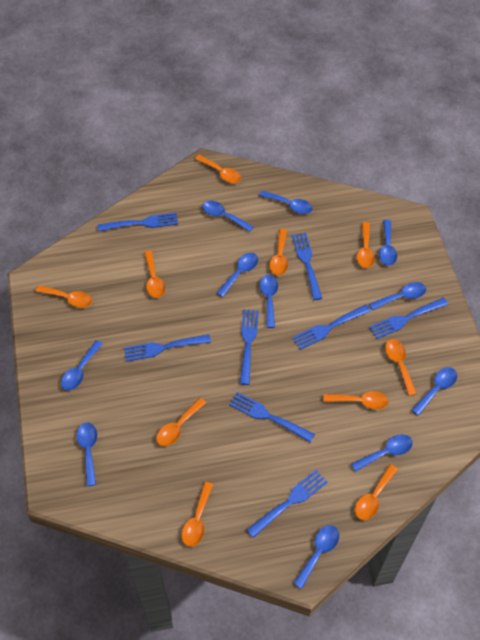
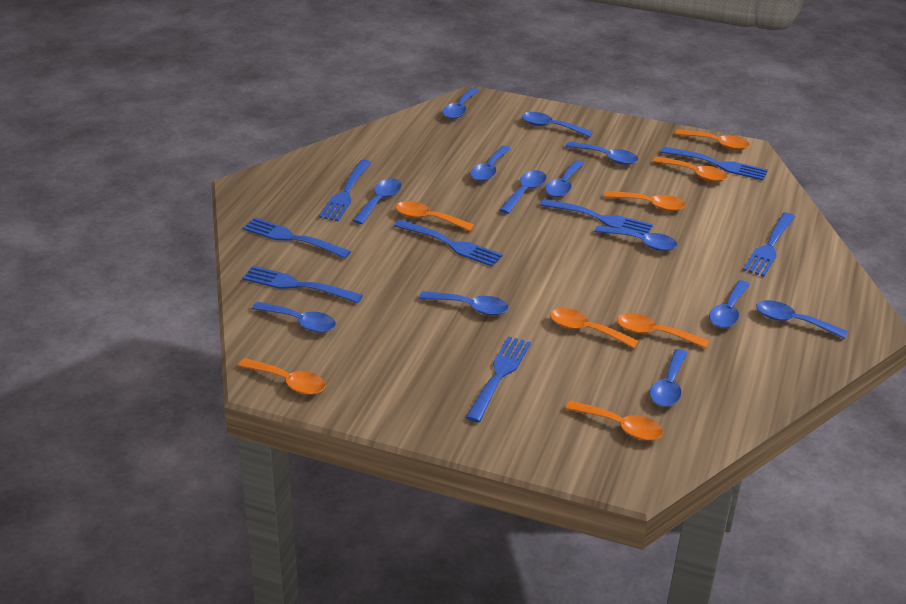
blue spoon: [61,340,103,391] [77,422,97,486] [202,201,254,232] [217,253,258,297] [259,190,313,214] [260,275,278,328] [293,525,339,589] [351,434,413,472] [369,282,426,310] [379,220,397,266] [412,367,457,416] = 11 -> [252,302,336,333] [353,178,402,224] [419,291,509,315] [442,88,479,119] [470,146,511,181] [500,170,547,214] [522,112,593,137] [545,161,584,197] [565,141,638,165] [594,225,678,251] [650,349,687,407] [709,280,750,328] [756,300,848,339] = 13
orange spoon: [35,285,92,308] [144,251,165,298] [156,398,206,446] [182,482,213,547] [195,155,241,184] [270,229,288,275] [323,391,389,409] [355,464,398,520] [357,222,375,268] [385,339,417,396] = 10 -> [238,358,326,395] [396,201,474,231] [550,308,639,348] [565,401,663,441] [604,191,685,211] [617,313,709,348] [652,157,728,182] [675,129,750,150] = 8

